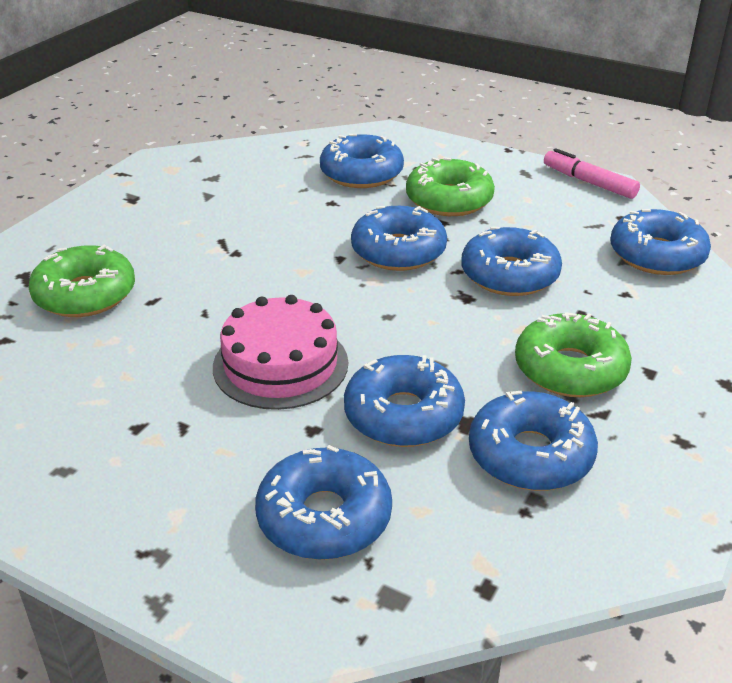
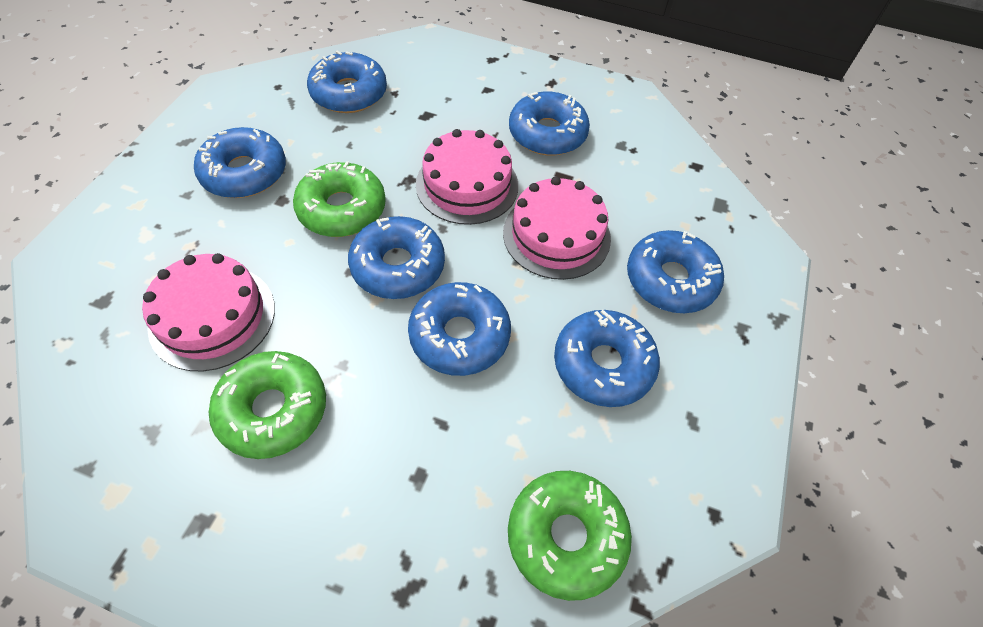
pink cake: [213,295,348,410] = 1 -> [142,253,275,371] [416,129,518,225] [503,176,611,280] = 3
pink marker: [544,148,640,199] = 1 -> none = 0

